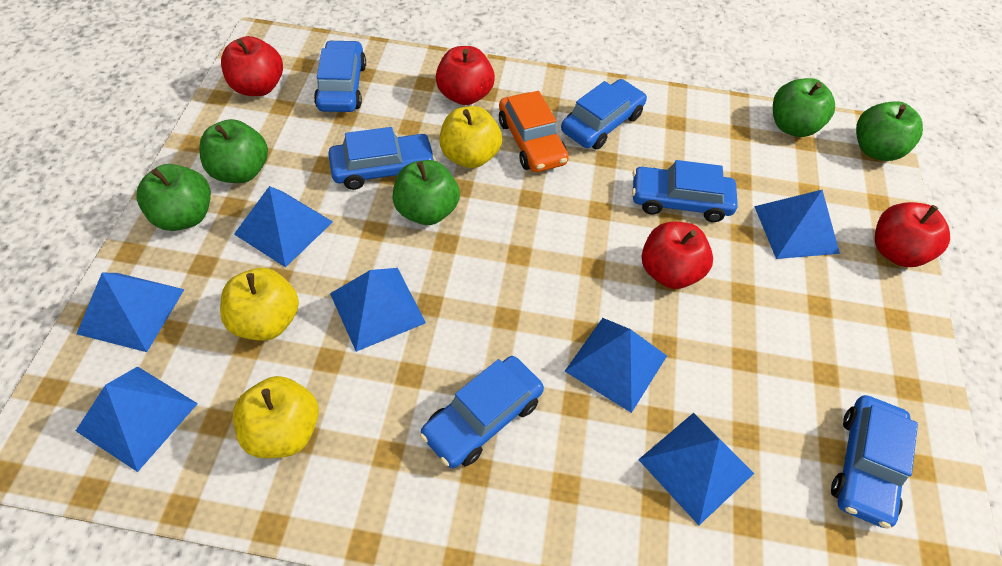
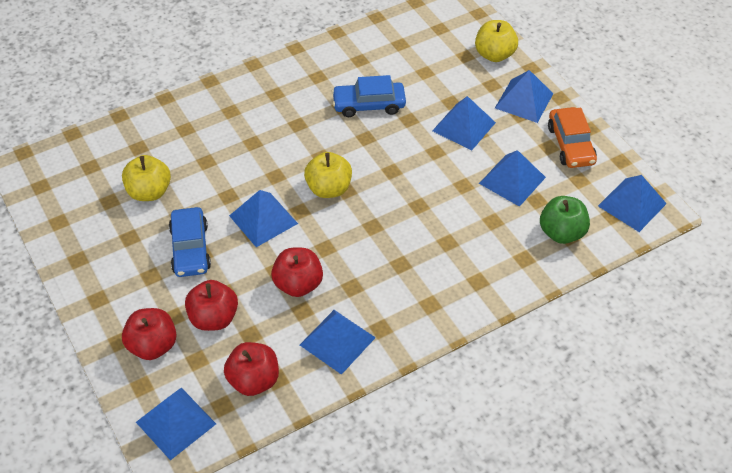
blue car: [314,40,366,112] [328,127,436,190] [420,356,544,468] [561,79,647,150] [632,160,738,222] [831,395,918,528] = 6 -> [169,207,211,277] [332,75,406,117] = 2
green apple: [136,164,211,231] [199,119,268,183] [393,160,460,225] [773,78,835,137] [856,101,923,161] = 5 -> [540,196,590,244] = 1

